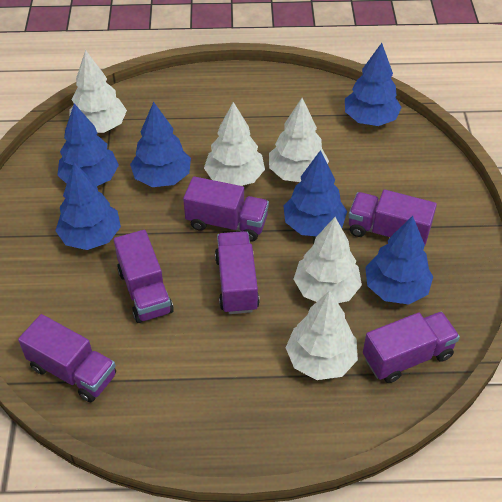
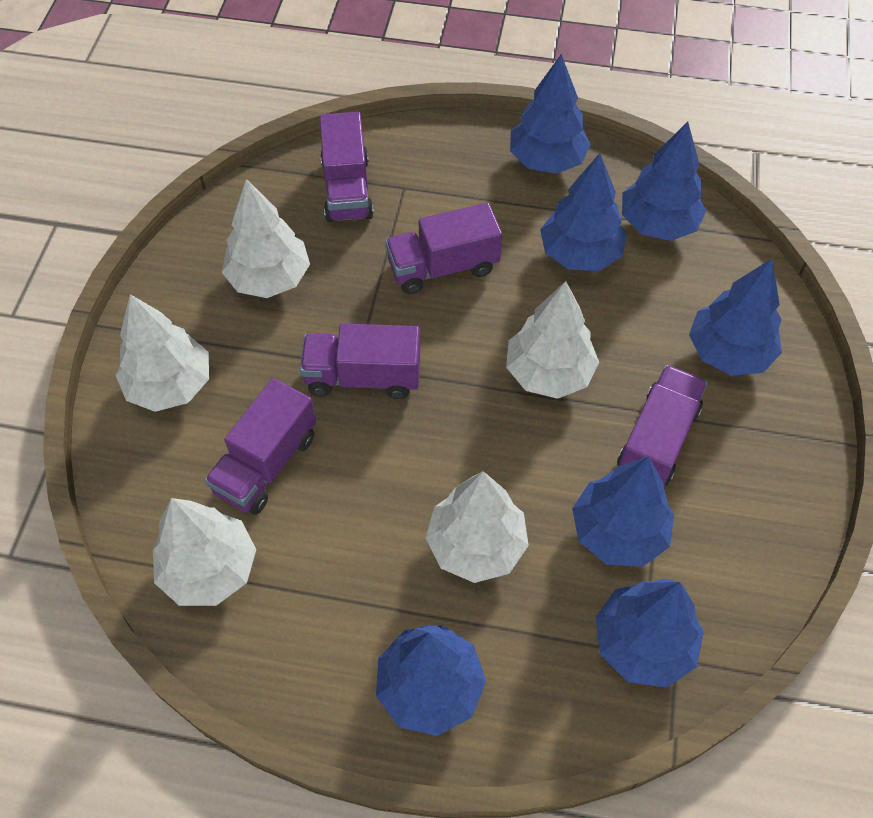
blue tree: [55,163,121,250] [57,104,119,186] [130,102,191,187] [284,150,347,236] [345,43,402,126] [365,216,433,304] = 6 -> [376,625,486,736] [510,54,591,174] [540,153,627,271] [572,456,674,567] [595,579,704,688] [622,121,706,241] [689,259,782,376] = 7
purple truck: [18,314,116,402] [114,230,174,323] [183,176,269,242] [215,231,260,314] [348,189,437,245] [363,312,460,383] = 6 -> [205,378,316,515] [300,324,420,399] [320,112,374,222] [385,203,502,294] [617,365,708,486] = 5

